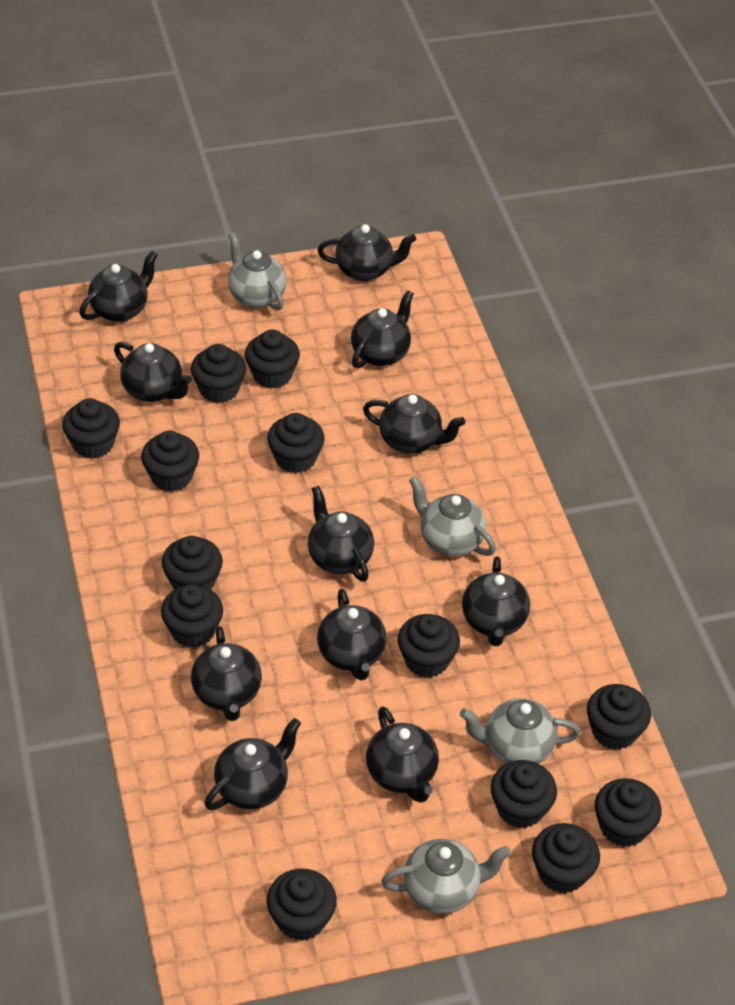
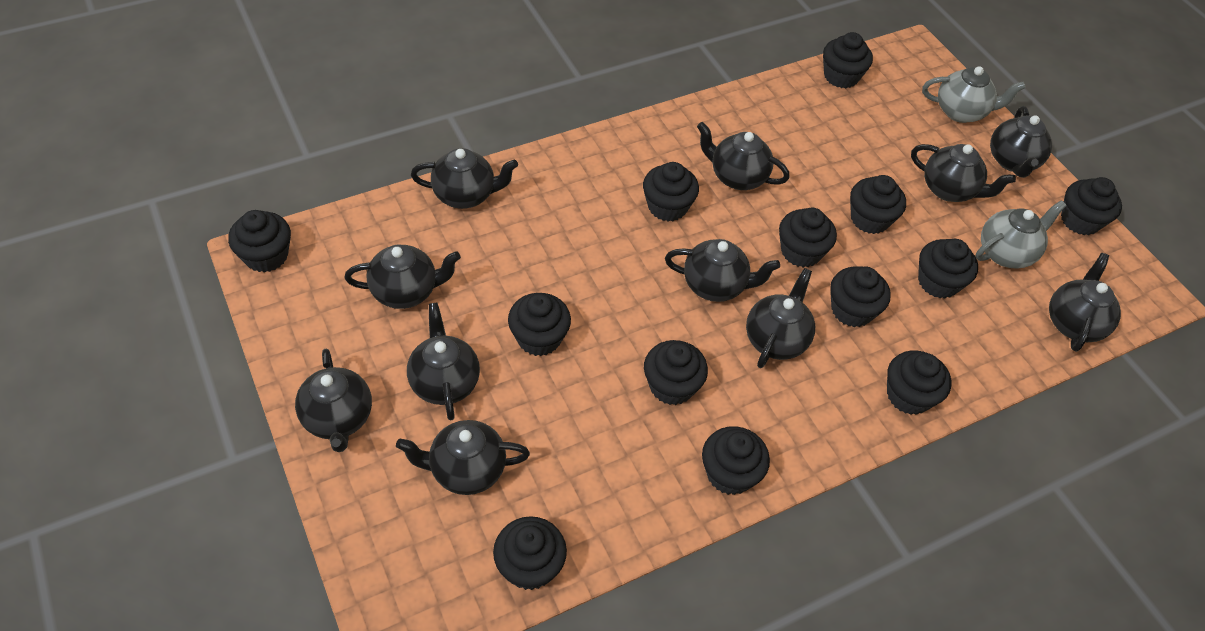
grey teapot: [228,232,286,311] [381,839,511,914] [409,476,496,556] [460,698,580,764] = 4 -> [922,66,1026,123] [975,200,1067,269] = 2

